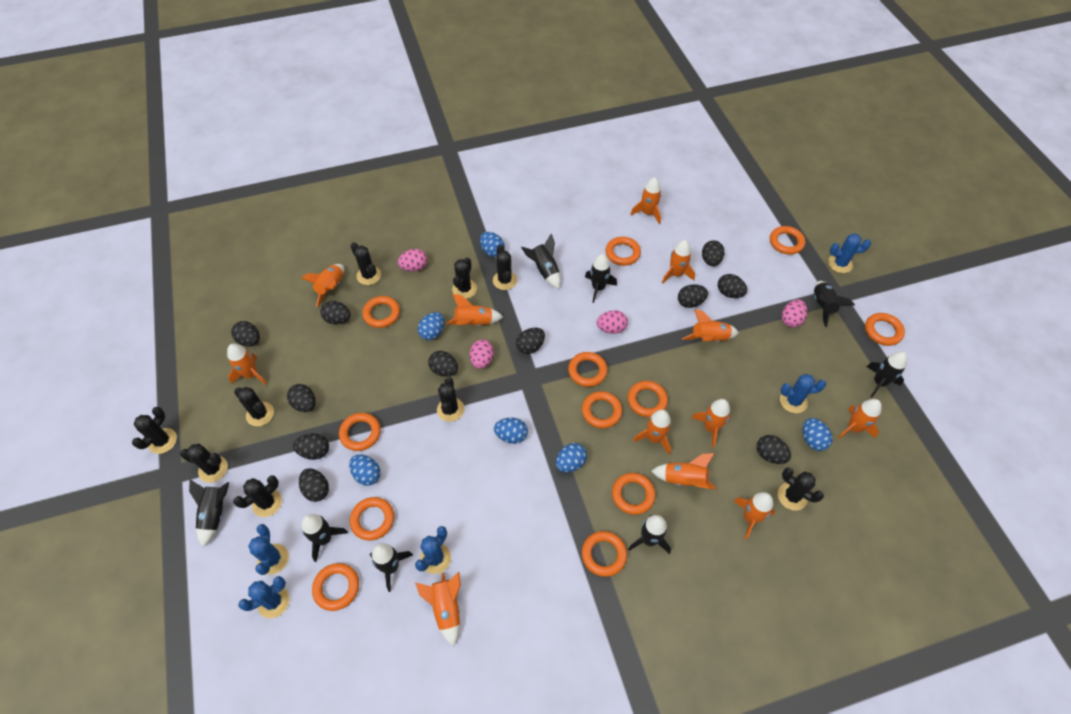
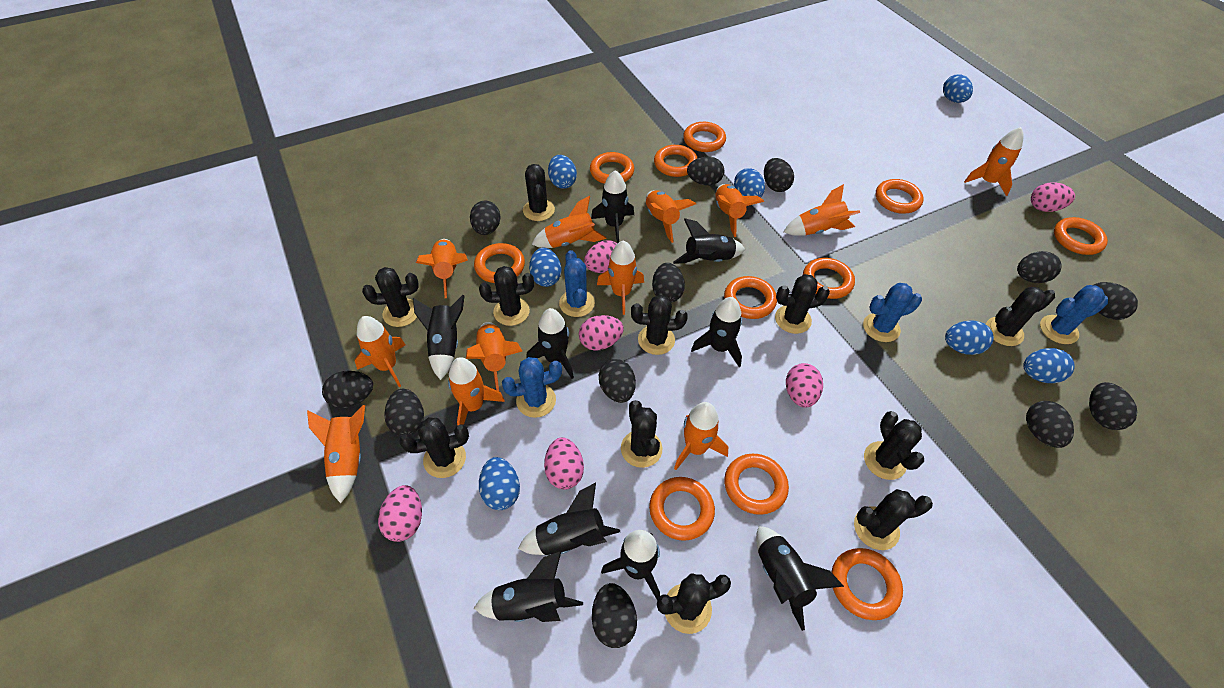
black cactus: [132,407,177,454] [180,444,228,483] [233,475,282,517] [234,387,274,426] [351,242,381,285] [437,377,464,422] [452,257,477,299] [493,245,517,290] [778,467,824,510] = 9 -> [362,267,419,327] [399,417,469,478] [479,266,534,326] [523,164,555,221] [621,400,662,468] [631,295,688,355] [657,573,731,634] [775,274,830,334] [854,489,933,550] [864,411,924,480] [986,287,1055,346] = 11
black egg: [231,321,260,347] [287,384,316,412] [293,433,329,460] [299,468,329,502] [321,301,351,324] [428,351,458,377] [516,328,545,354] [678,284,708,308] [702,240,724,266] [718,274,747,298] [756,435,791,464] = 11 -> [322,371,373,408] [385,389,424,436] [470,200,500,235] [592,583,637,648] [599,359,636,403] [652,263,685,303] [687,156,724,185] [764,158,794,192] [1017,251,1062,283] [1026,401,1074,448] [1089,382,1137,430] [1093,282,1138,320] = 12
black rocket: [189,479,229,547] [302,514,348,562] [370,543,413,592] [521,234,561,289] [585,254,617,303] [629,515,671,554] [814,281,855,327] [866,352,907,398] = 8 -> [413,295,465,380] [474,551,583,622] [518,482,620,555] [526,308,574,379] [591,170,634,243] [601,530,660,601] [673,218,745,264] [691,297,742,367] [756,526,844,631] = 9
blue cactus: [238,576,290,618] [248,524,289,575] [415,526,451,574] [780,374,826,413] [828,233,871,273] = 5 -> [502,357,562,418] [559,250,595,317] [863,283,922,342] [1040,285,1108,344] = 4
blue egg: [349,454,381,486] [418,312,444,340] [480,232,505,257] [494,418,528,444] [556,443,587,472] [803,418,832,451] = 6 -> [479,457,520,510] [529,248,561,287] [548,155,577,189] [734,168,765,198] [943,74,973,103] [945,320,994,355] [1023,348,1075,383] = 7
orange ring: [312,563,359,611] [339,413,381,451] [350,497,394,540] [362,296,400,328] [568,352,608,387] [582,391,622,429] [582,531,627,577] [605,237,641,266] [612,473,655,515] [627,381,668,417] [770,226,805,255] [865,313,905,346] = 12 -> [474,243,525,283] [590,152,634,184] [649,477,715,541] [654,145,697,177] [683,122,726,152] [724,276,777,319] [724,454,789,515] [803,258,855,299] [831,548,903,620] [876,179,924,214] [1054,217,1108,255] = 11
pink egg: [398,249,427,272] [470,340,494,369] [597,310,628,334] [782,299,807,328] = 4 -> [378,485,422,542] [544,437,584,490] [579,315,624,351] [584,240,617,273] [786,363,823,408] [1031,182,1075,212] = 6

